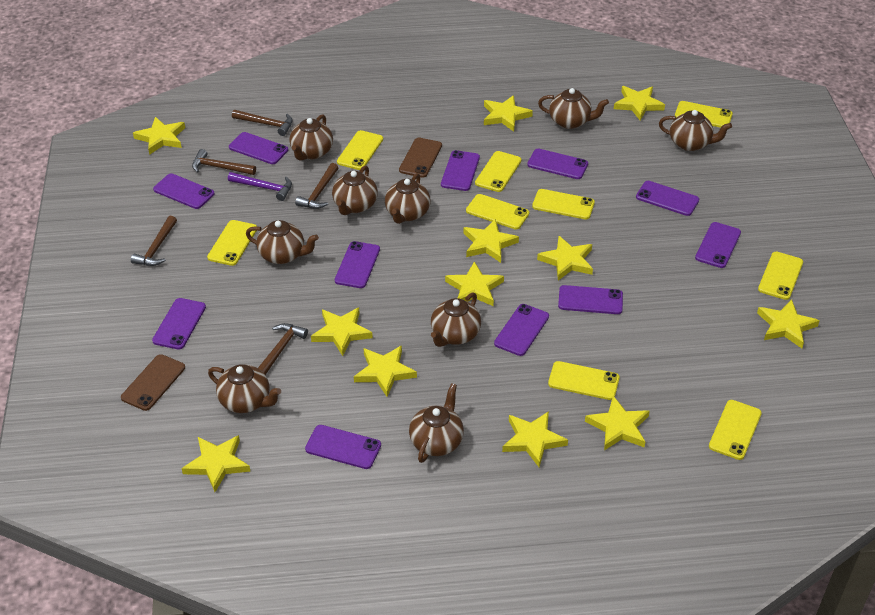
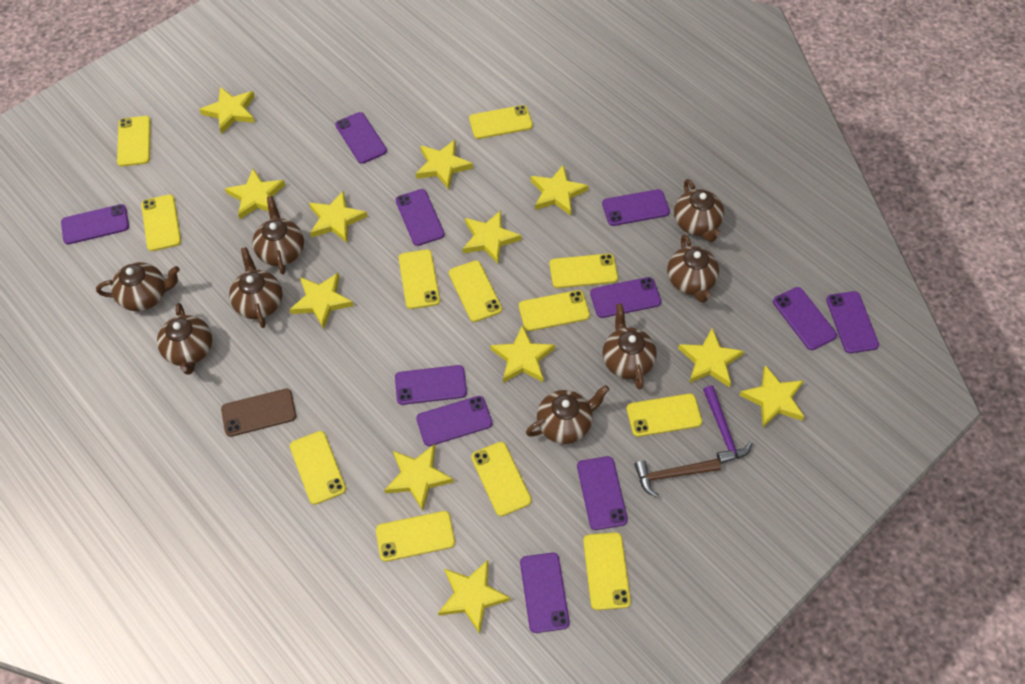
brown hammer: [131,216,177,266] [192,149,256,175] [232,110,293,136] [258,323,308,375] [295,163,338,209] = 5 -> [634,459,721,497] = 1
brown phone: [121,354,185,411] [399,138,442,178] = 2 -> [221,389,296,437] = 1
brown teapot: [208,364,281,413] [246,220,319,264] [289,114,333,161] [332,166,378,215] [385,173,430,224] [409,383,464,463] [431,292,481,347] [538,88,609,129] [659,110,732,151] = 9 -> [96,262,180,311] [157,303,212,375] [229,247,283,328] [253,196,304,275] [526,385,610,444] [603,303,657,389] [667,234,719,303] [674,179,724,242] = 8
yellow phone: [207,220,257,266] [337,130,383,170] [466,194,529,229] [475,151,521,192] [532,189,595,219] [548,361,620,400] [675,101,733,128] [709,400,762,460] [758,252,803,300] = 9 -> [117,116,151,167] [141,194,181,251] [290,431,346,505] [376,511,455,562] [399,250,440,309] [449,260,502,322] [469,105,533,139] [471,442,532,516] [519,290,590,331] [549,253,618,288] [583,532,631,610] [627,394,702,437] = 12

